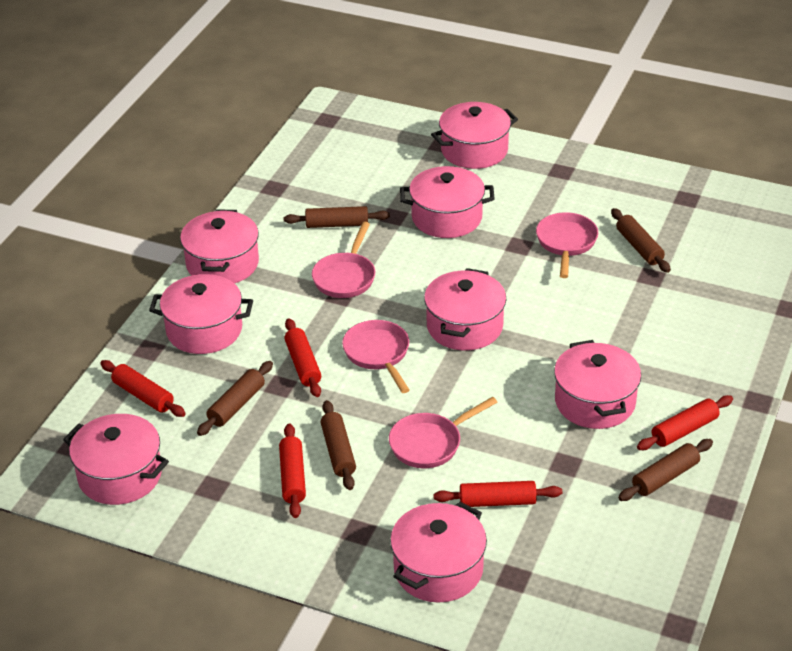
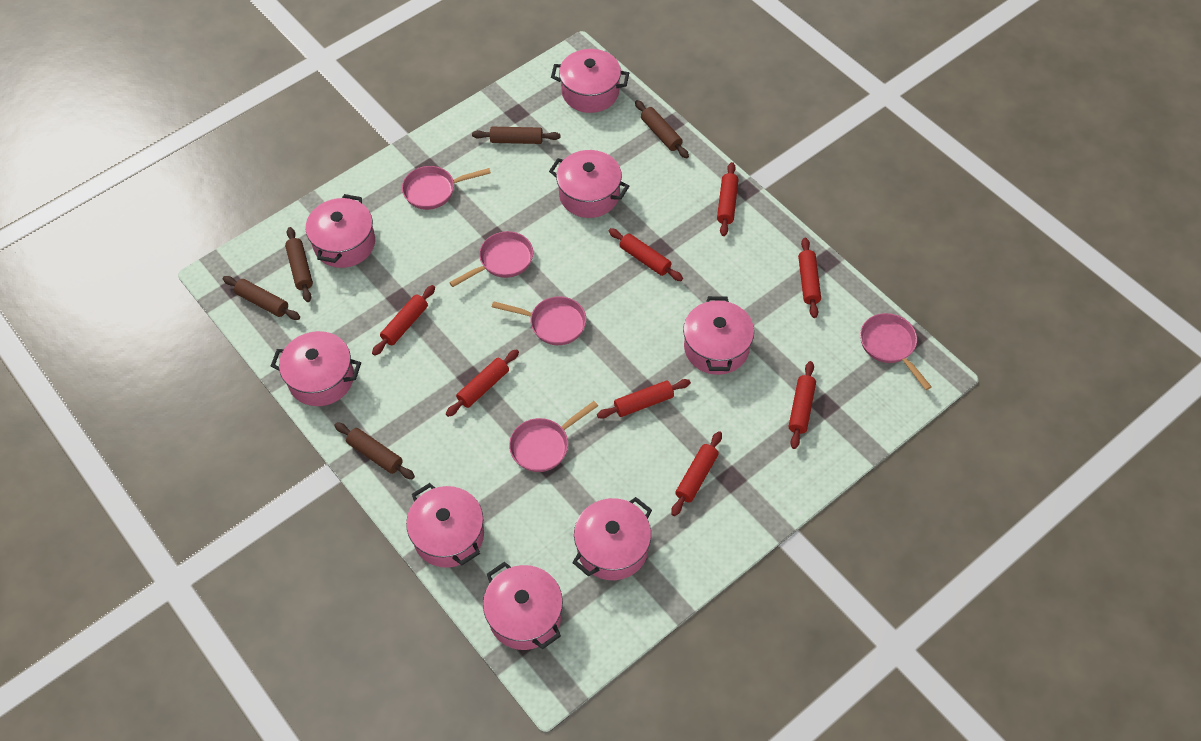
pink pan: [312,222,375,298] [342,320,409,393] [389,397,497,468] [536,212,598,278] = 4 -> [402,166,491,210] [449,231,533,287] [492,296,586,345] [509,401,598,472] [860,313,932,390] = 5
red rolling pin: [100,360,186,417] [279,424,306,518] [284,318,321,397] [433,481,562,507] [637,395,733,450] = 5 -> [372,285,435,356] [446,349,519,417] [597,379,691,419] [609,228,683,281] [671,431,722,516] [717,162,738,236] [789,361,816,449] [798,238,821,318] = 8

